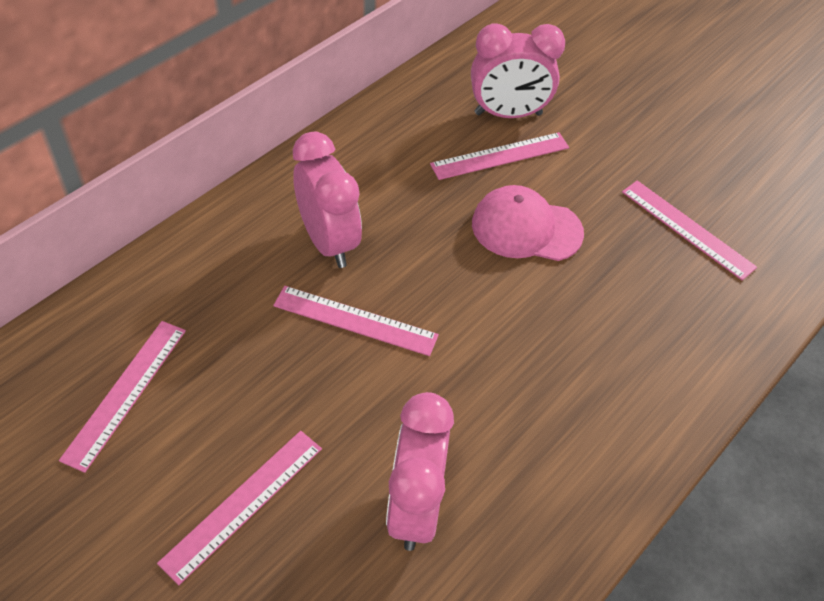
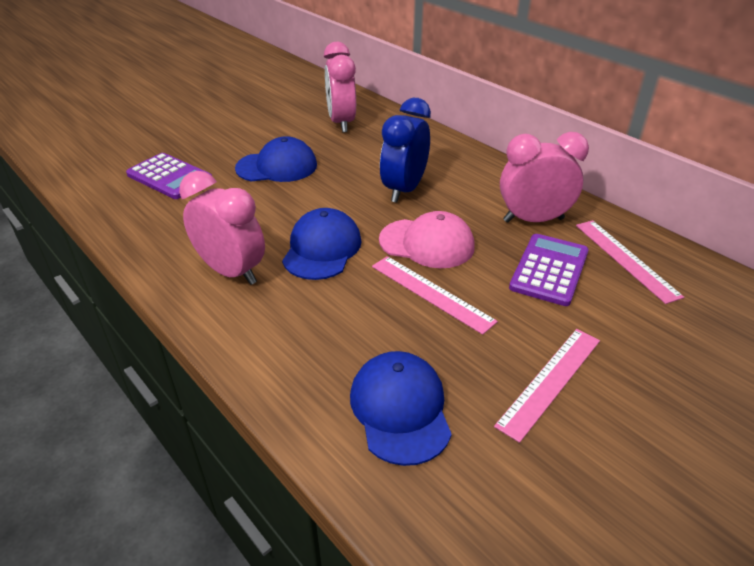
blue cap: none = 0 -> [235,136,317,182] [282,208,362,280] [350,351,452,466] = 3
blue clock: none = 0 -> [380,98,431,203] = 1
pink ruler: [59,321,186,473] [157,431,322,585] [273,286,439,356] [430,132,569,180] [622,180,757,280] = 5 -> [372,256,498,335] [494,329,600,443] [576,220,684,304] = 3
purple calculator: none = 0 -> [126,153,212,199] [509,234,589,306] = 2

